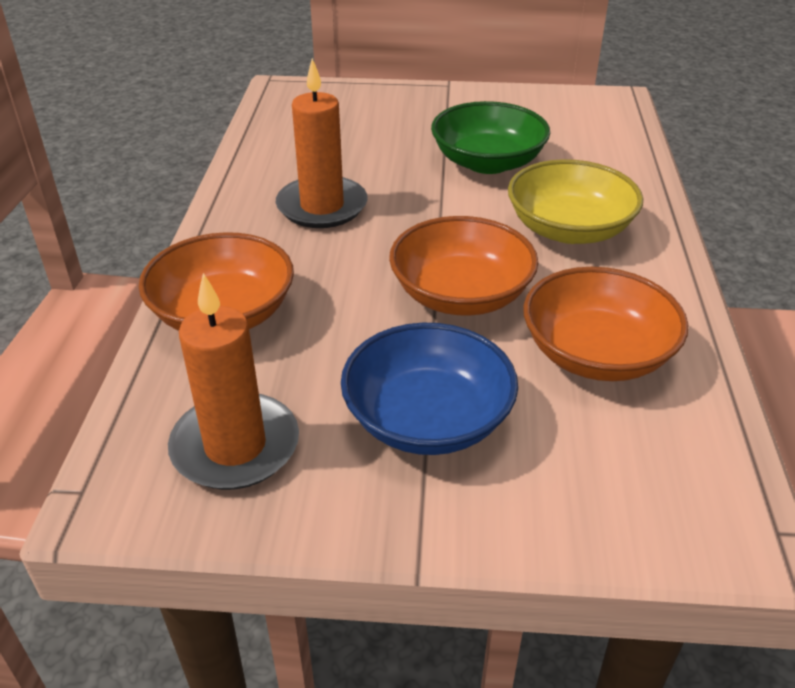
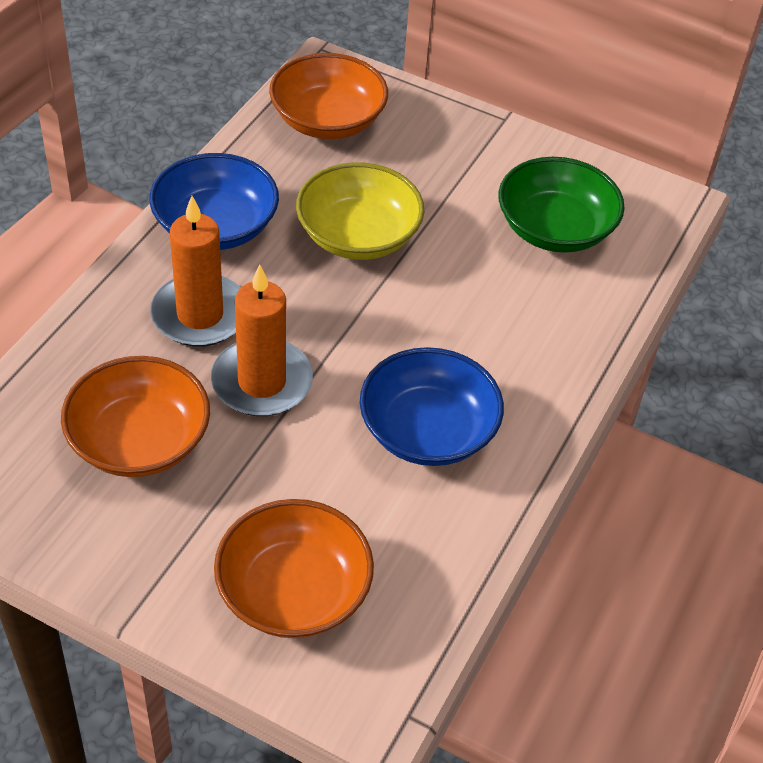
blue bowl: [341,323,518,455] = 1 -> [149,153,279,250] [360,347,504,466] = 2

